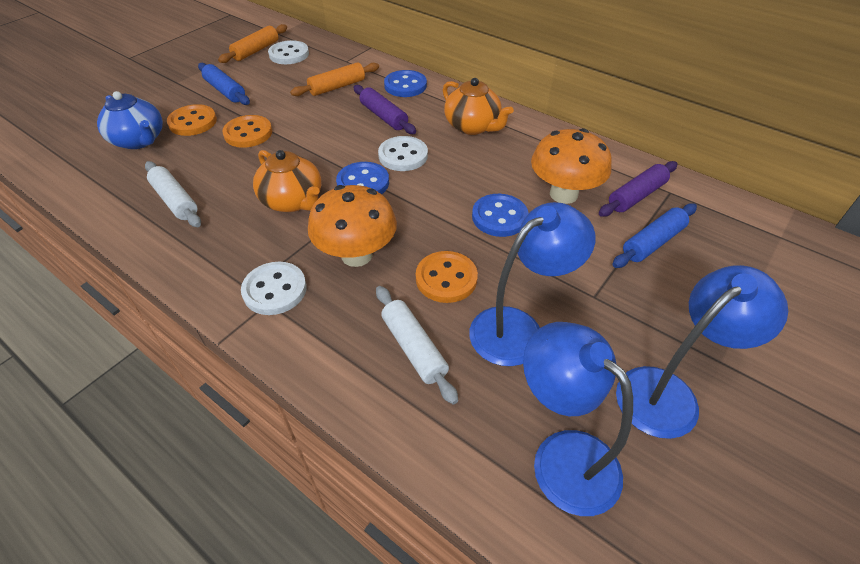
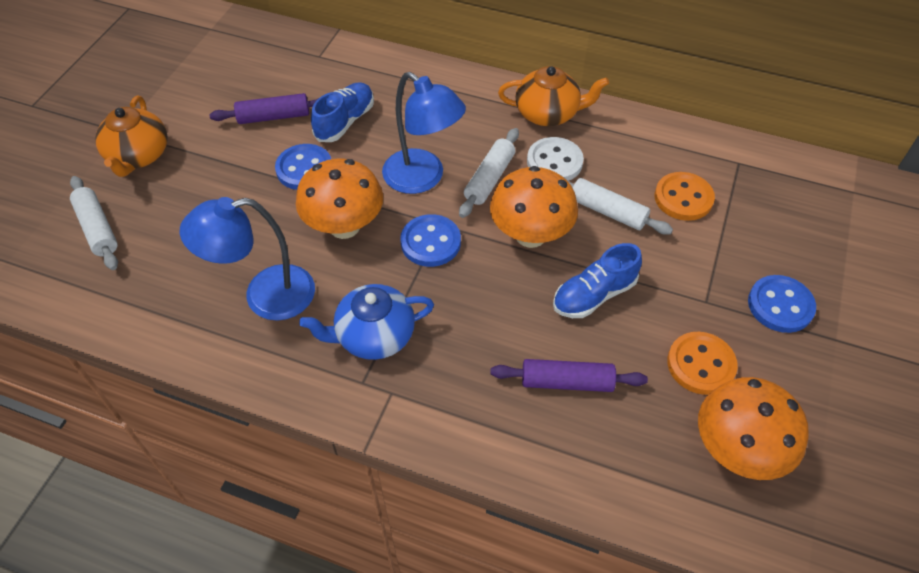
blue lamp: [469,202,595,366] [523,322,633,516] [616,265,788,439] = 3 -> [180,197,315,321] [382,72,466,194] = 2
blue rolling pin: [198,63,250,105] [612,203,697,268] = 2 -> none = 0
blue shoe: none = 0 -> [311,82,374,142] [553,243,642,318] = 2
orange button: [167,104,217,136] [222,115,272,148] [416,251,478,303] = 3 -> [655,172,715,221] [667,332,738,395] = 2
orange mushroom: [308,185,397,267] [531,128,612,204] = 2 -> [296,159,383,239] [490,166,578,248] [698,377,809,480] = 3
orange rolling pin: [218,24,287,63] [290,62,379,96] = 2 -> none = 0
white button: [241,262,307,315] [268,40,309,64] [378,136,428,171] = 3 -> [527,137,584,181] = 1
white rolling pin: [145,161,201,227] [376,286,458,405] = 2 -> [70,176,118,270] [459,128,519,218] [562,176,673,235] = 3

